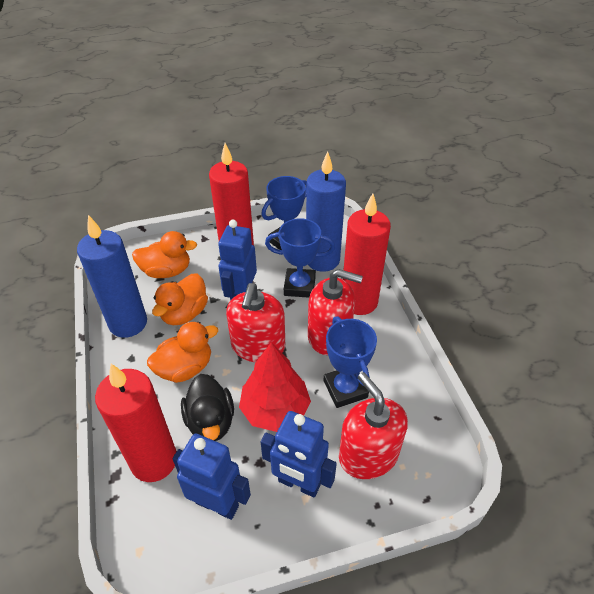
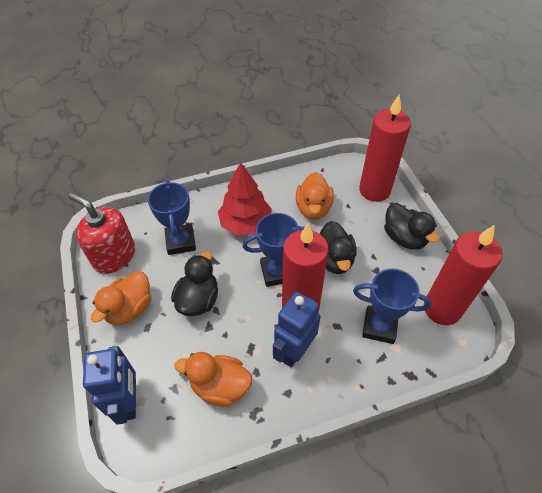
black duck: [181,374,234,441] = 1 -> [171,251,218,316] [320,221,357,274] [384,203,439,250] = 3
blue candle: [77,215,147,338] [306,151,346,272] = 2 -> none = 0
blue robot: [173,434,251,520] [218,220,257,301] [261,411,337,498] = 3 -> [83,346,136,425] [273,292,320,368] = 2
red soap dispenser: [226,283,285,362] [308,269,363,355] [339,372,408,479] = 3 -> [68,192,135,274] = 1

